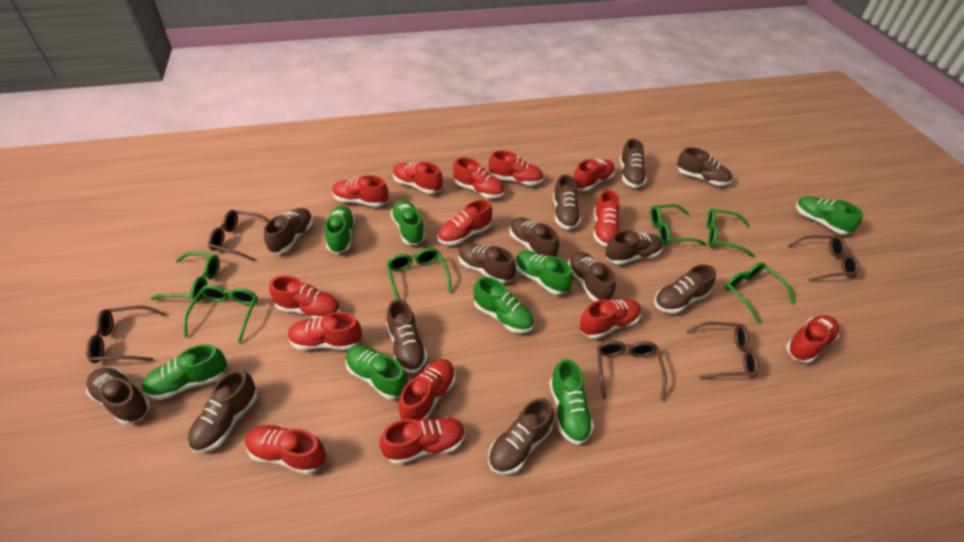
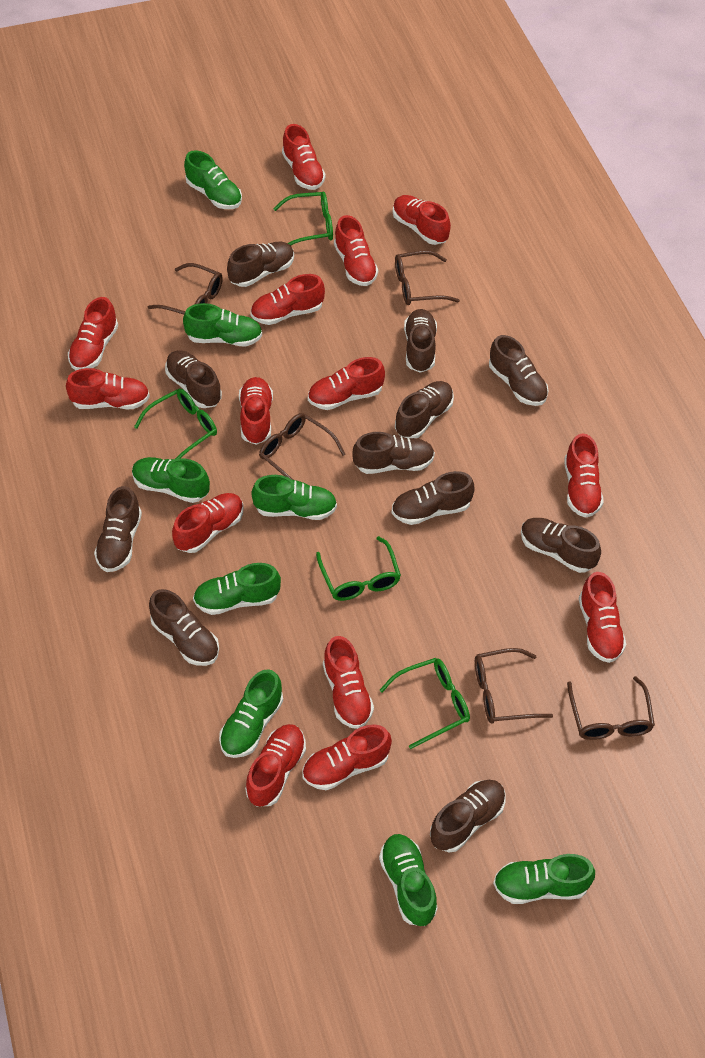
brown shoe: [86,368,150,425] [188,369,257,453] [264,208,313,254] [387,299,427,373] [458,243,516,283] [488,398,554,475] [510,217,559,257] [553,174,581,230] [568,251,615,301] [606,230,663,265] [620,139,647,188] [654,264,716,314] [677,147,732,186] = 13 -> [94,486,142,572] [149,589,219,666] [165,350,222,408] [227,242,294,287] [352,432,435,474] [392,471,475,525] [395,381,454,438] [404,309,437,373] [430,780,506,852] [489,335,548,406] [521,518,601,573] = 11
green glasses: [150,252,220,302] [183,285,258,343] [387,248,452,299] [650,204,706,245] [707,208,755,257] [725,262,795,324] = 6 -> [134,389,217,459] [273,192,333,245] [316,536,401,601] [379,658,470,749] = 4

